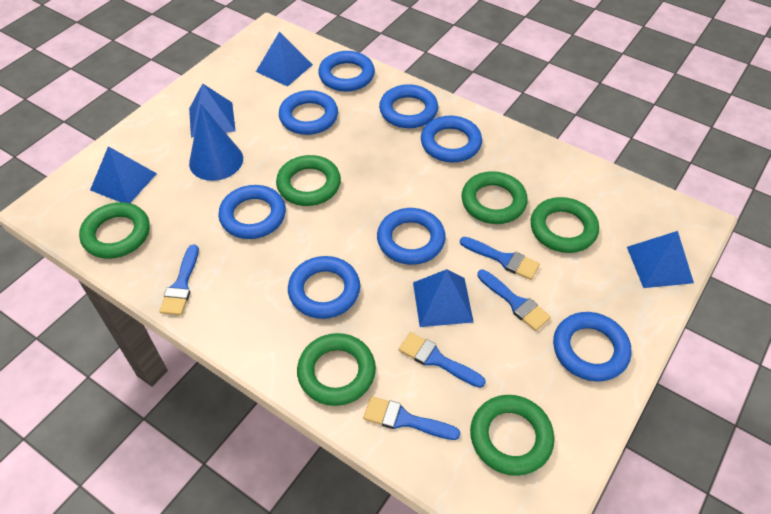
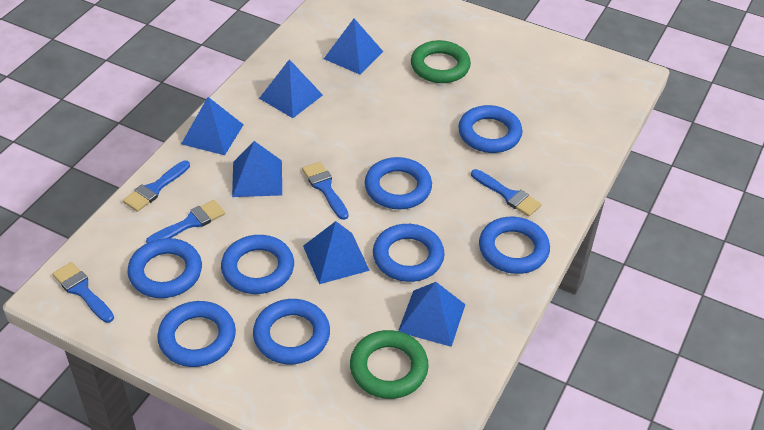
blue cone: [189,104,243,181] = 1 -> none = 0
blue pyramid: [90,146,157,203] [189,83,236,138] [256,32,313,87] [413,269,474,327] [627,231,694,288] = 5 -> [181,97,244,155] [232,141,282,197] [259,59,323,118] [303,221,370,284] [324,18,383,74] [398,282,466,347] = 6
green ring: [79,202,150,259] [276,155,341,206] [297,333,376,406] [462,171,528,224] [470,395,555,476] [531,197,599,253] = 6 -> [350,330,429,399] [411,40,471,83] = 2

